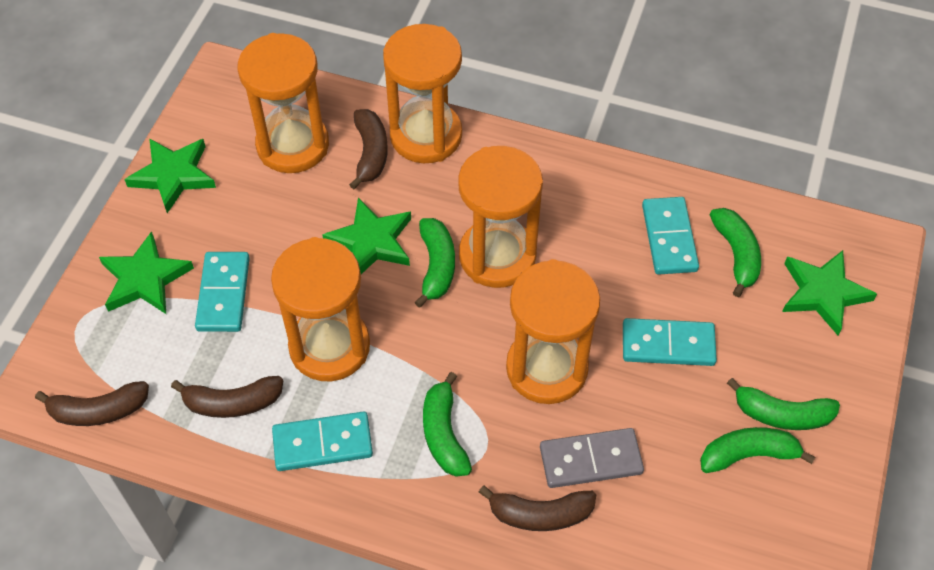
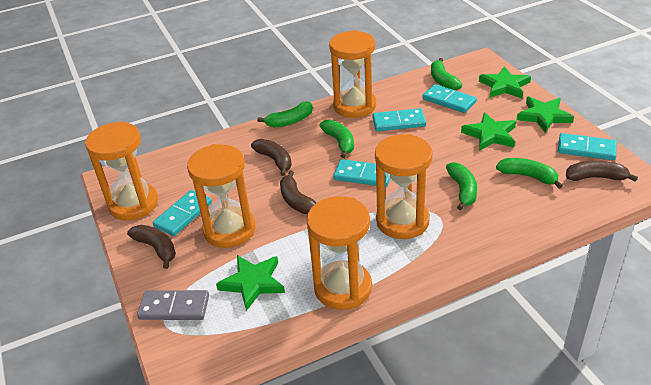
turquoise domino: [195,252,250,332] [272,411,373,471] [623,318,717,366] [642,197,699,275] = 4 -> [153,190,212,236] [333,159,390,187] [372,108,426,131] [422,84,477,113] [558,133,617,160] = 5

